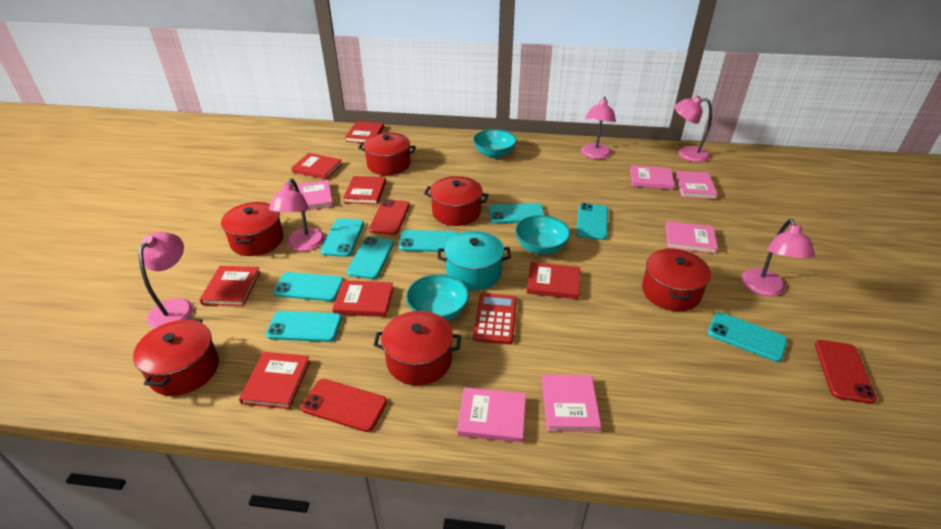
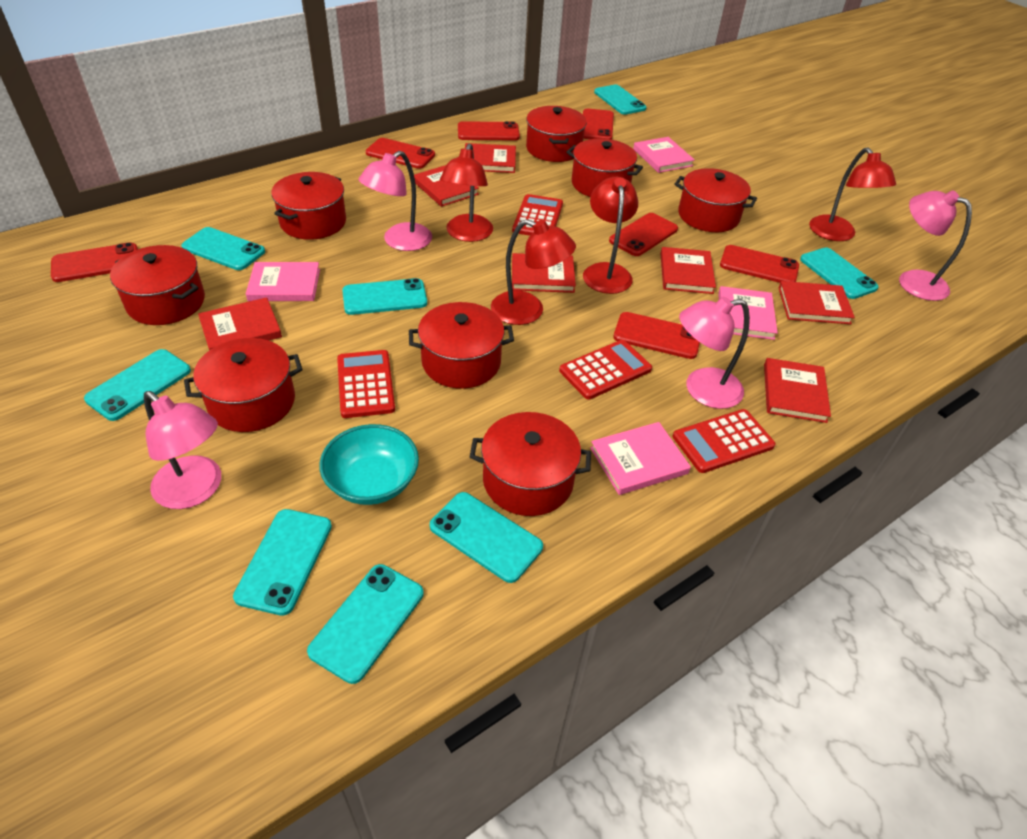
pink book: [297,180,333,212] [457,387,526,443] [542,374,602,432] [630,165,675,190] [665,221,718,254] [674,171,718,199] = 6 -> [246,262,320,301] [590,422,691,495] [633,137,695,173] [718,286,778,340] = 4
pink lamp: [138,232,193,329] [269,178,325,251] [581,97,616,159] [674,96,712,162] [741,219,815,296] = 5 -> [144,391,221,509] [358,151,432,251] [679,297,750,409] [899,191,972,301] = 4
red calculator: [473,293,517,344] = 1 -> [337,350,395,418] [512,194,563,236] [559,340,652,400] [673,409,776,473] = 4
red lamp: none = 0 -> [440,143,493,242] [491,219,576,325] [583,177,638,294] [809,147,896,241] = 4
red phone: [301,379,387,432] [369,199,410,235] [815,340,877,404] = 3 -> [51,242,138,282] [366,138,435,169] [458,121,520,140] [583,109,614,140] [609,213,678,256] [613,312,700,359] [720,245,799,283] = 7
red pot: [133,318,219,396] [221,202,284,256] [358,133,416,175] [373,311,461,385] [424,176,489,226] [642,248,711,311] = 6 -> [110,245,205,325] [184,338,302,432] [271,172,346,240] [409,302,514,389] [470,412,591,516] [526,106,587,162] [566,138,643,197] [674,168,757,232] = 8
turquoise bowl: [406,274,469,321] [473,129,517,158] [515,215,570,254] = 3 -> [319,424,419,505] = 1
turquoise pot: [438,231,511,290] = 1 -> none = 0

